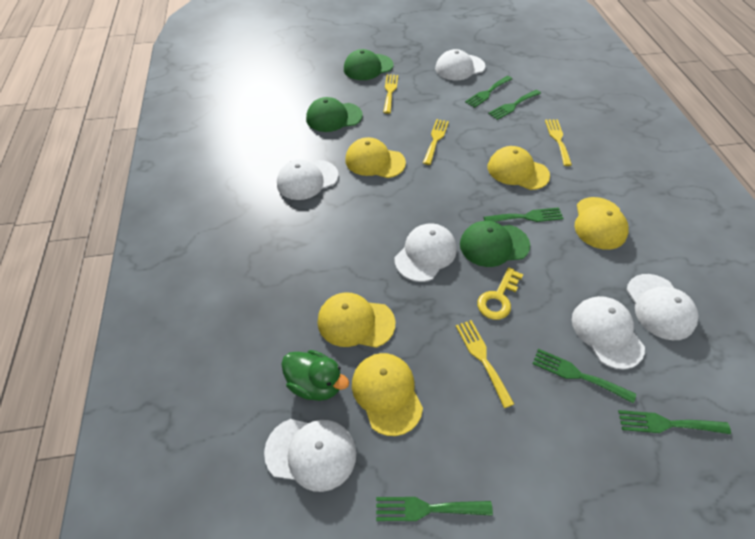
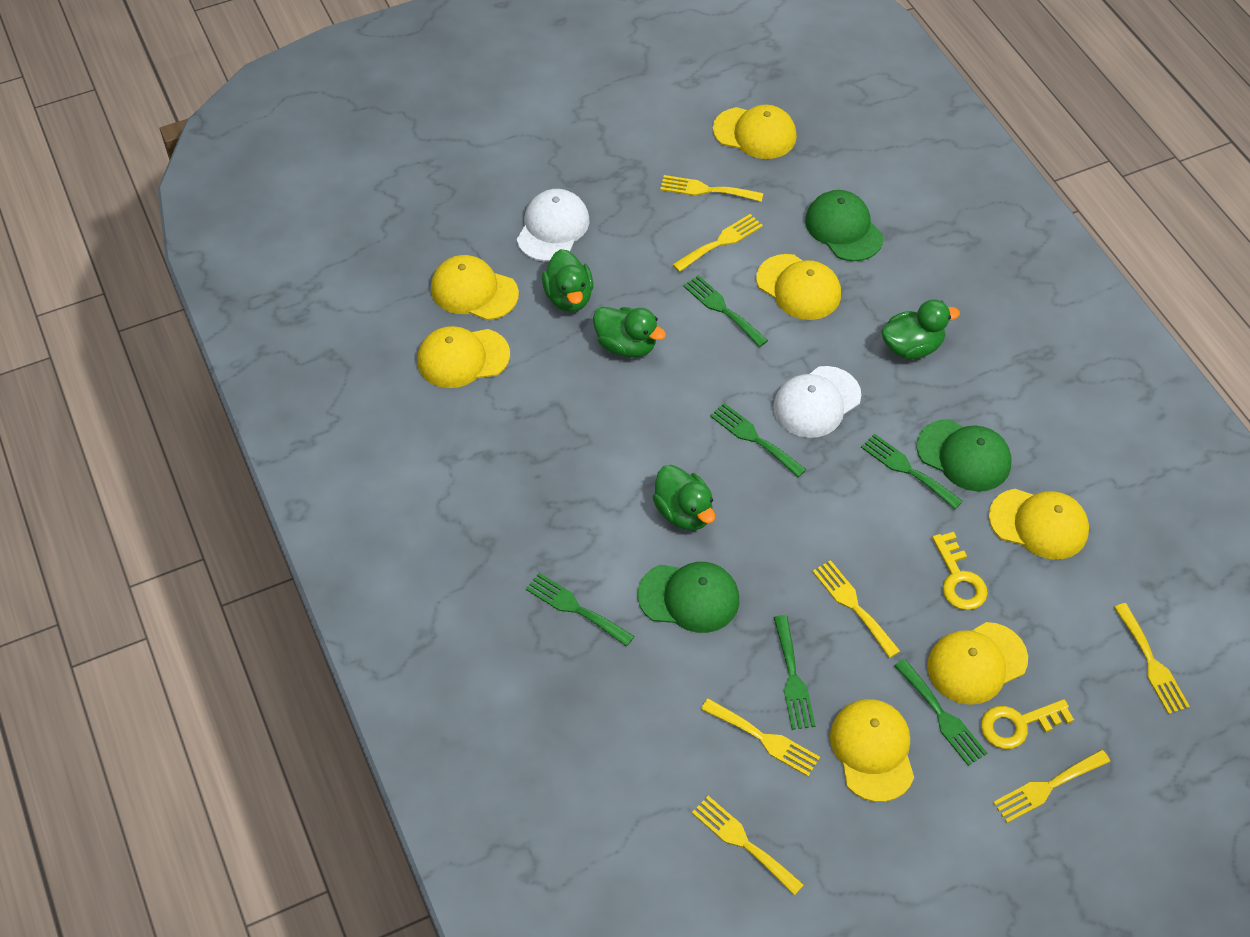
green duck: [281,350,349,401] = 1 -> [542,249,593,312] [593,307,666,358] [652,465,715,530] [881,299,960,359] = 4
white cap: [264,419,356,492] [277,159,339,200] [395,223,457,282] [435,49,485,80] [572,296,645,369] [627,274,698,340] = 6 -> [517,189,589,262] [773,366,861,438] = 2
yellow cap: [318,292,395,348] [345,137,406,178] [352,353,423,436] [488,146,550,190] [574,197,629,250] = 5 -> [417,326,510,388] [431,255,519,320] [713,105,797,159] [756,254,841,320] [830,699,914,802] [927,622,1028,705] [989,489,1089,560] = 7
yellow fork: [383,74,398,114] [423,119,449,165] [456,320,514,408] [545,119,572,166] = 4 -> [660,175,763,202] [672,214,763,272] [692,796,804,896] [701,698,820,777] [812,560,900,658] [993,750,1110,823] [1114,603,1190,714] = 7
yellow key: [477,267,523,320] = 1 -> [932,532,988,610] [981,699,1074,749] = 2

